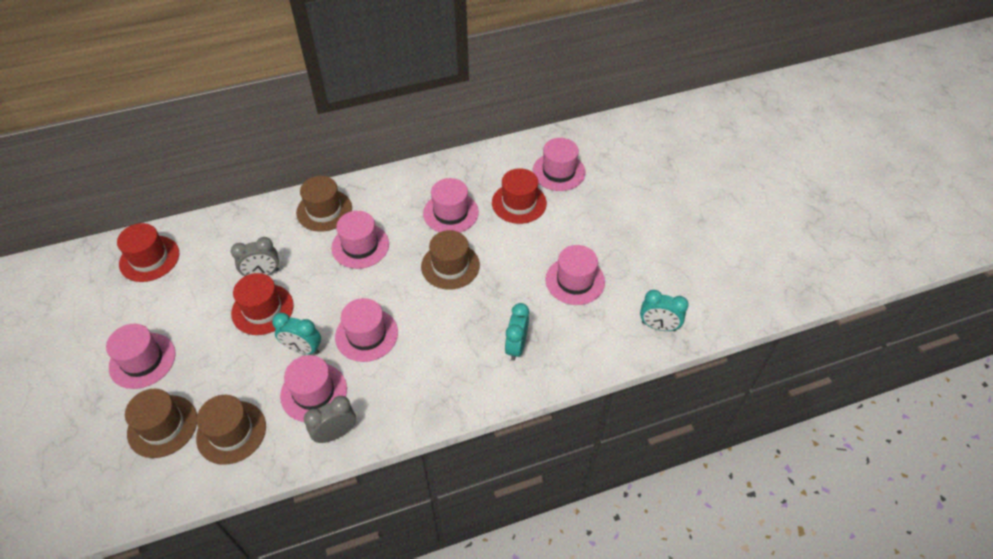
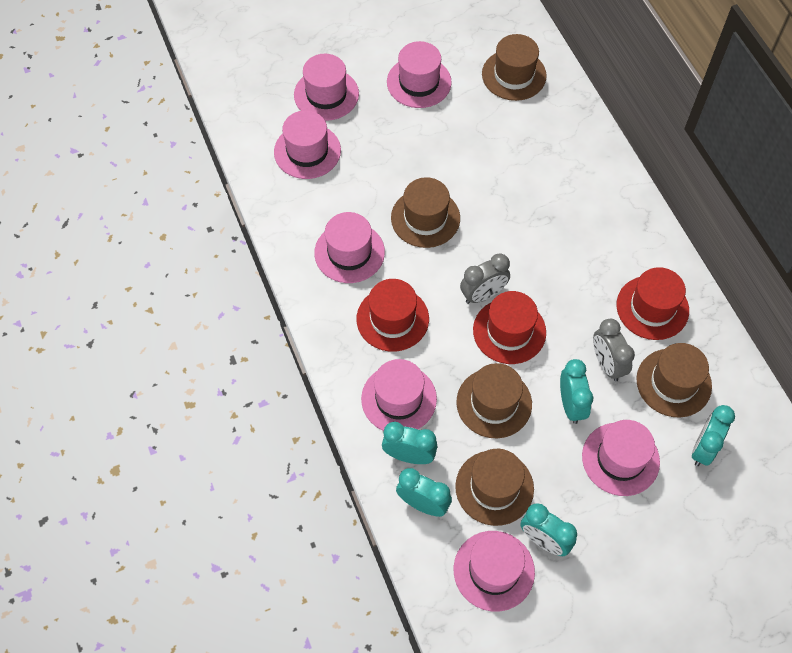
brown hat: [125,389,197,458] [196,395,266,465] [296,176,352,232] [421,230,480,290] = 4 -> [391,177,460,248] [455,449,534,526] [457,363,532,438] [482,34,546,101] [636,343,712,417] = 5
turquoise clock: [272,313,321,354] [505,303,529,361] [640,290,689,331] = 3 -> [382,422,438,464] [396,468,452,517] [520,503,577,556] [560,359,593,424] [692,405,735,466] = 5

